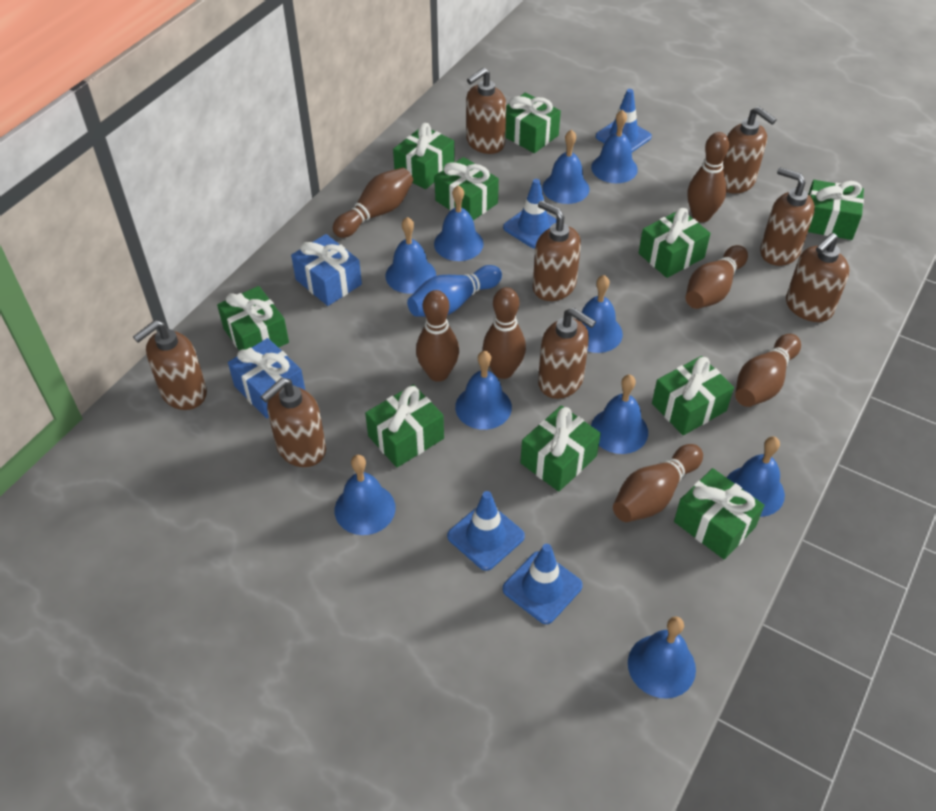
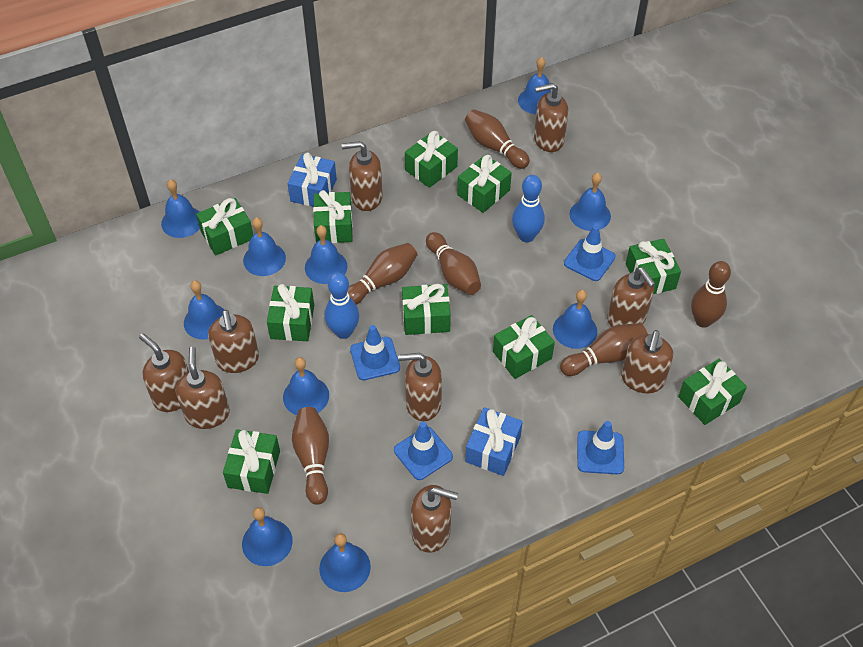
blue bowling pin: [407,265,502,317] = 1 -> [325,272,359,339] [512,175,545,242] = 2
brown bowling pin: [333,167,413,238] [416,290,459,382] [483,287,526,379] [613,444,703,522] [685,245,748,309] [687,132,729,222] [735,334,801,407] = 7 -> [292,407,329,505] [348,243,417,305] [426,232,481,295] [465,109,530,169] [560,323,648,376] [691,261,731,328] = 6
brown soap dispenser: [133,320,207,410] [260,378,326,467] [466,68,506,154] [533,201,581,301] [538,307,596,399] [723,107,777,194] [760,167,815,266] [786,233,850,322] = 8 -> [139,333,189,412] [176,347,230,429] [208,310,259,373] [342,141,383,211] [398,353,442,421] [411,485,458,553] [534,83,568,152] [607,267,655,327] [621,330,673,393] = 9

